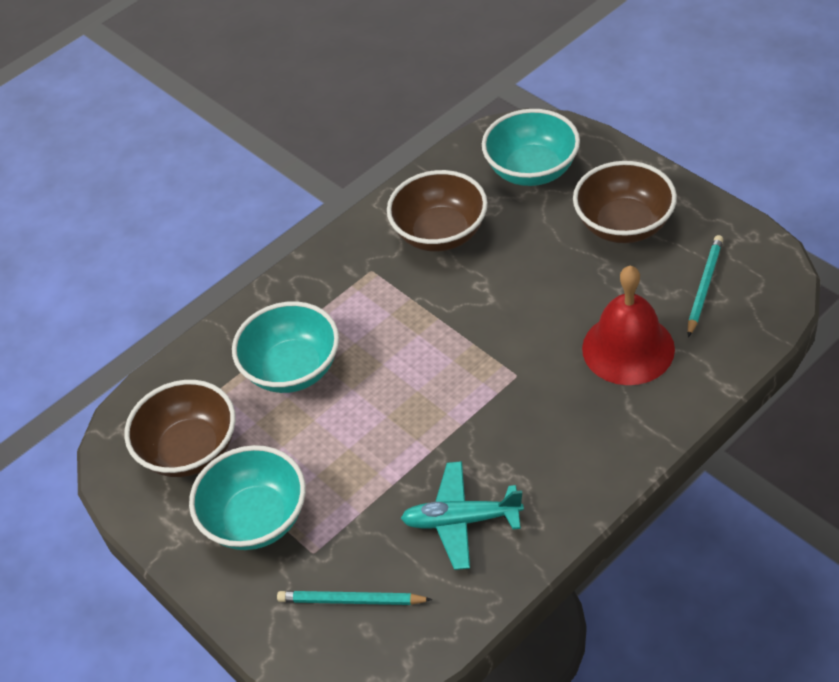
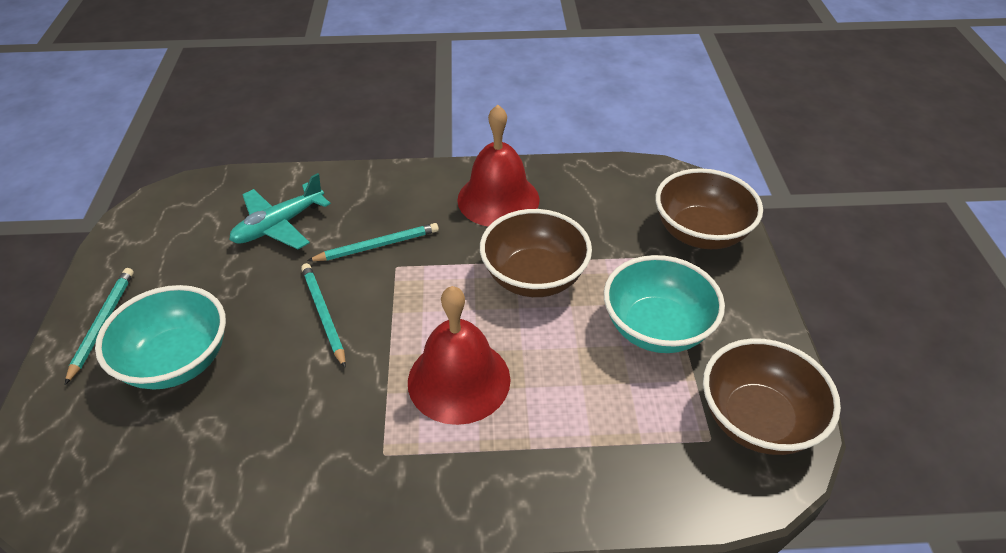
red bell: [582,266,675,385] = 1 -> [408,286,511,425] [457,105,539,226] = 2
turquoise bowl: [189,445,306,550] [232,301,339,393] [482,109,580,186] = 3 -> [95,285,226,389] [604,255,725,353] = 2
turquoise pencil: [277,591,433,605] [688,235,723,337] = 2 -> [65,268,134,385] [301,263,346,368] [307,223,439,261] = 3

